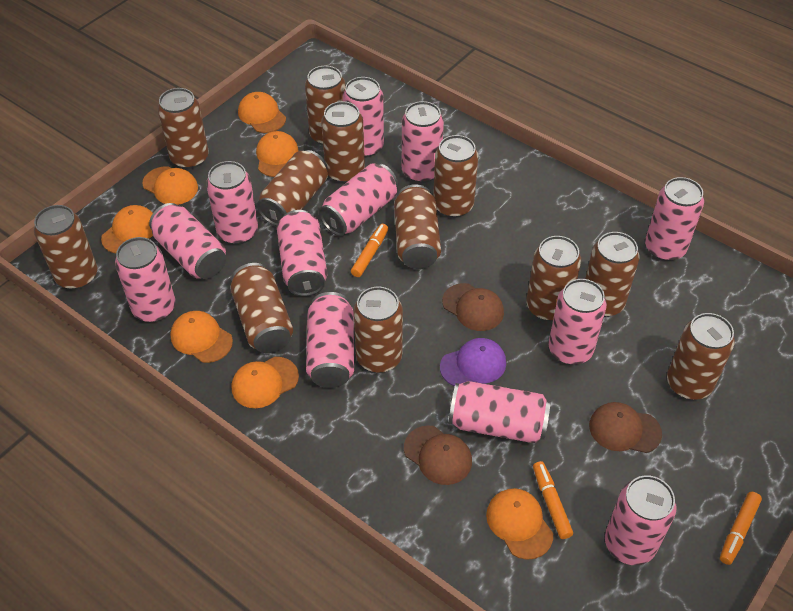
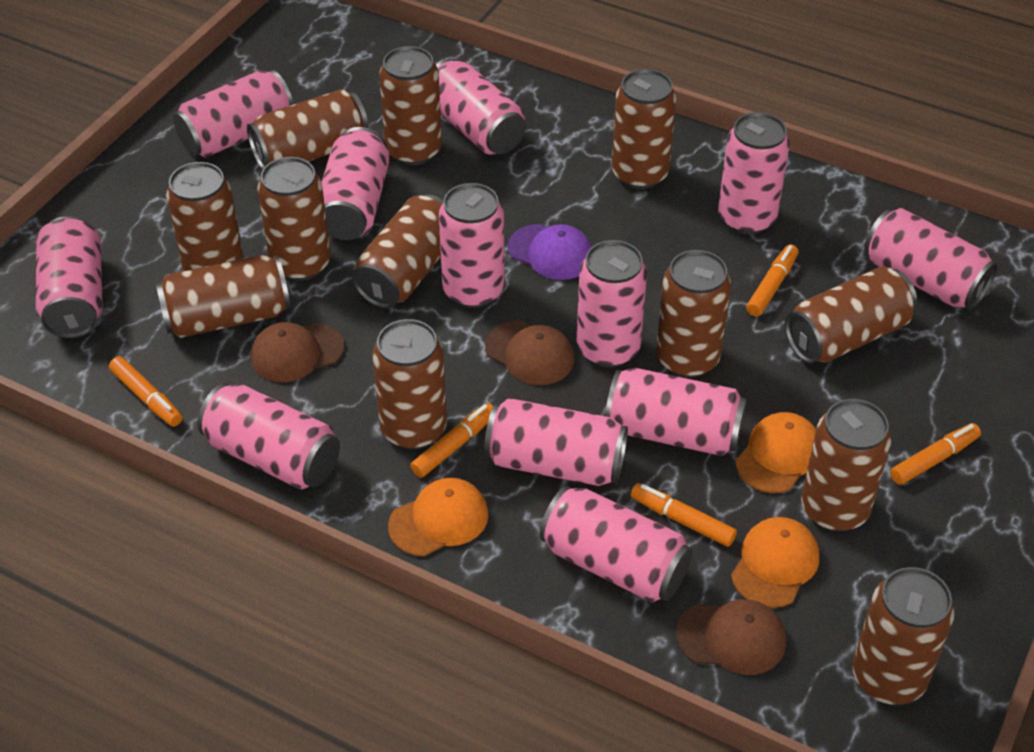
orange cap: [101,205,153,253] [142,166,198,205] [170,311,233,363] [232,357,299,408] [238,92,286,133] [256,131,299,177] [486,488,553,560] = 7 -> [388,478,489,556] [731,517,819,608] [735,412,816,493] = 3
orange marker: [351,224,388,277] [533,461,573,539] [720,492,762,565] = 3 -> [109,356,183,427] [410,403,493,478] [631,483,737,547] [746,244,798,316] [890,423,981,485] = 5

